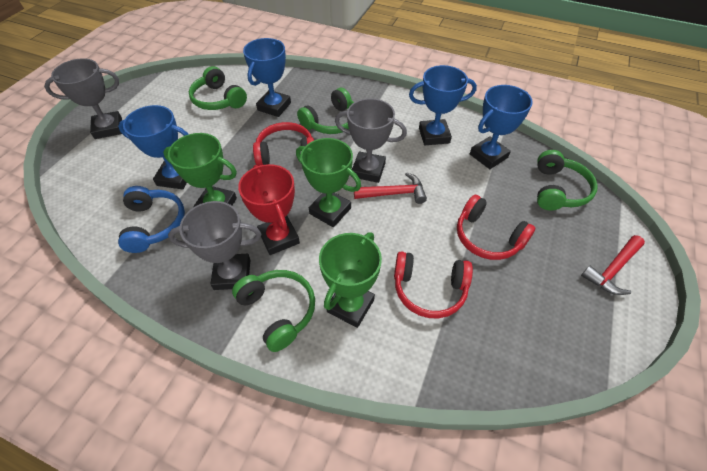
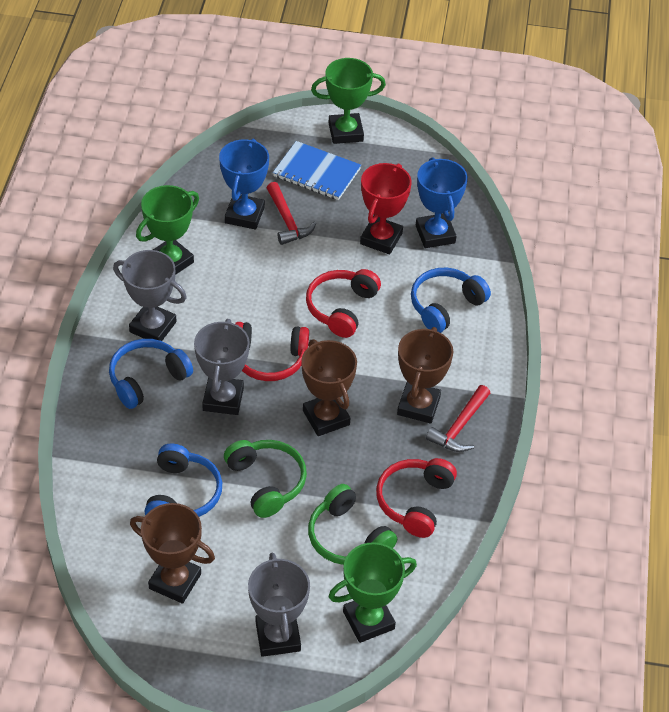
blue headphones: [118,186,185,253] = 1 -> [109,339,193,409] [145,443,222,517] [411,268,491,333] = 3
blue notebook: none = 0 -> [273,141,361,200] = 1
blue trophy: [118,105,189,190] [243,38,291,117] [409,65,477,145] [470,85,533,169] = 4 -> [219,139,269,229] [416,157,468,248] = 2
brown trophy: none = 0 -> [130,503,215,604] [301,339,357,436] [397,327,453,424] = 3
green headphones: [189,66,247,110] [232,270,315,352] [297,88,354,134] [537,150,598,211] = 4 -> [224,440,307,518] [308,484,397,565] = 2

